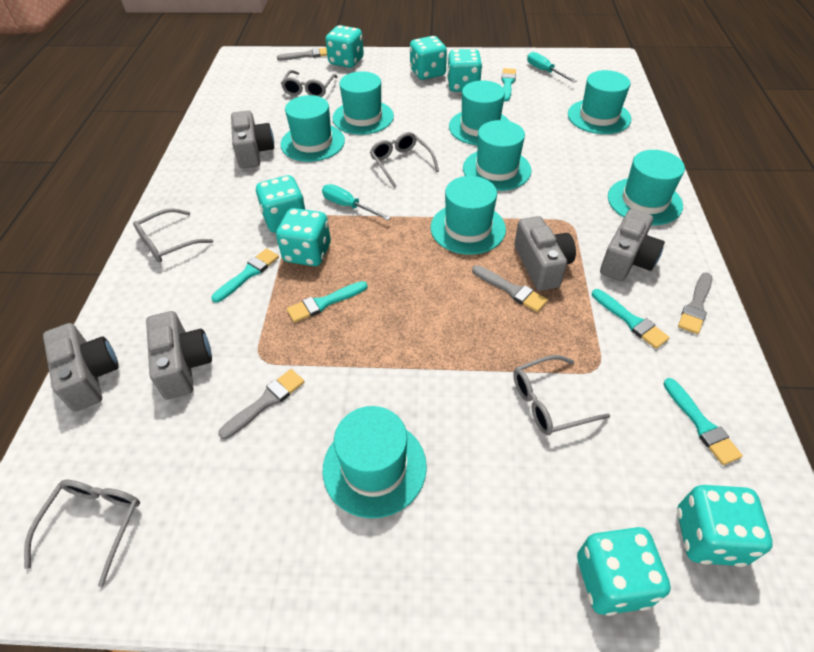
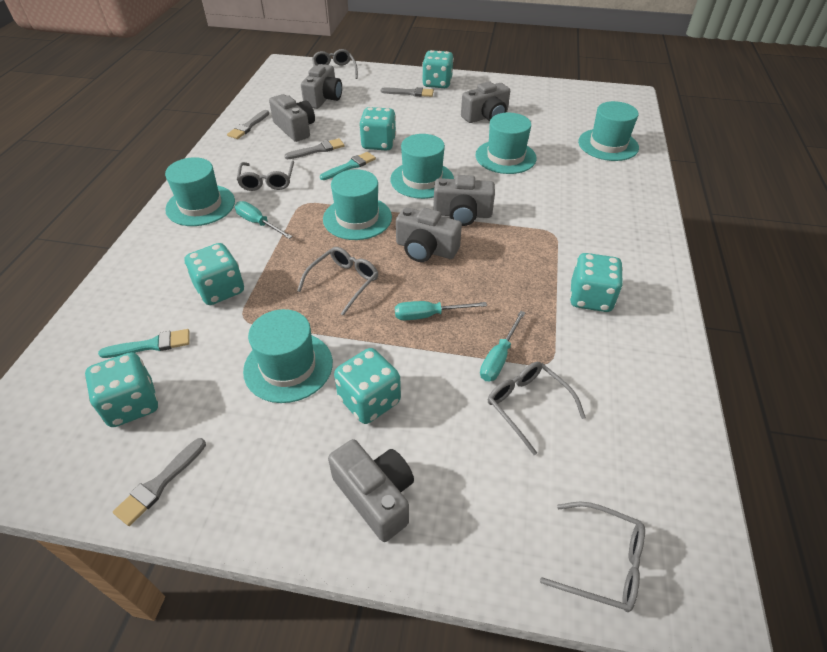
grey camera: [43,323,119,412] [146,311,212,400] [231,110,274,169] [514,216,576,291] [600,209,665,281] = 5 -> [269,94,315,142] [301,64,342,109] [328,439,414,542] [396,207,462,262] [433,175,495,226] [461,81,510,123] = 6
turquoise brush: [211,248,279,303] [287,281,368,323] [501,68,516,101] [592,289,670,349] [663,378,743,465] = 5 -> [98,329,190,358] [320,152,376,180] = 2
turquoise dice: [256,175,305,233] [276,208,331,266] [325,25,364,68] [410,36,447,80] [447,49,482,92] [577,527,671,616] [677,485,773,567] = 7 -> [85,352,158,427] [184,243,244,305] [334,348,401,424] [359,107,396,150] [422,50,454,88] [570,253,623,312] = 6
turquoise hat: [280,95,345,162] [323,406,427,518] [333,71,394,135] [431,176,506,255] [449,81,509,145] [463,120,532,191] [568,70,631,134] [608,150,685,225] = 8 -> [165,157,235,226] [243,309,333,403] [323,169,392,240] [390,134,454,199] [475,113,537,174] [578,101,639,161] = 6
turquoise screwdriver: [322,184,391,220] [527,52,576,83] = 2 -> [235,201,293,239] [395,301,487,320] [480,311,526,381] = 3

